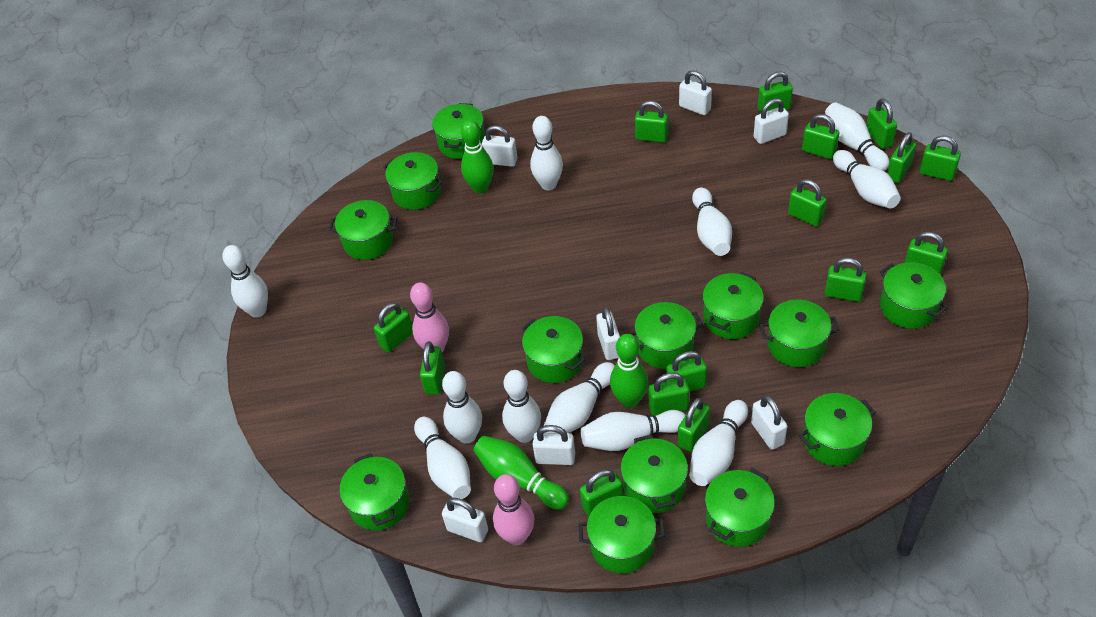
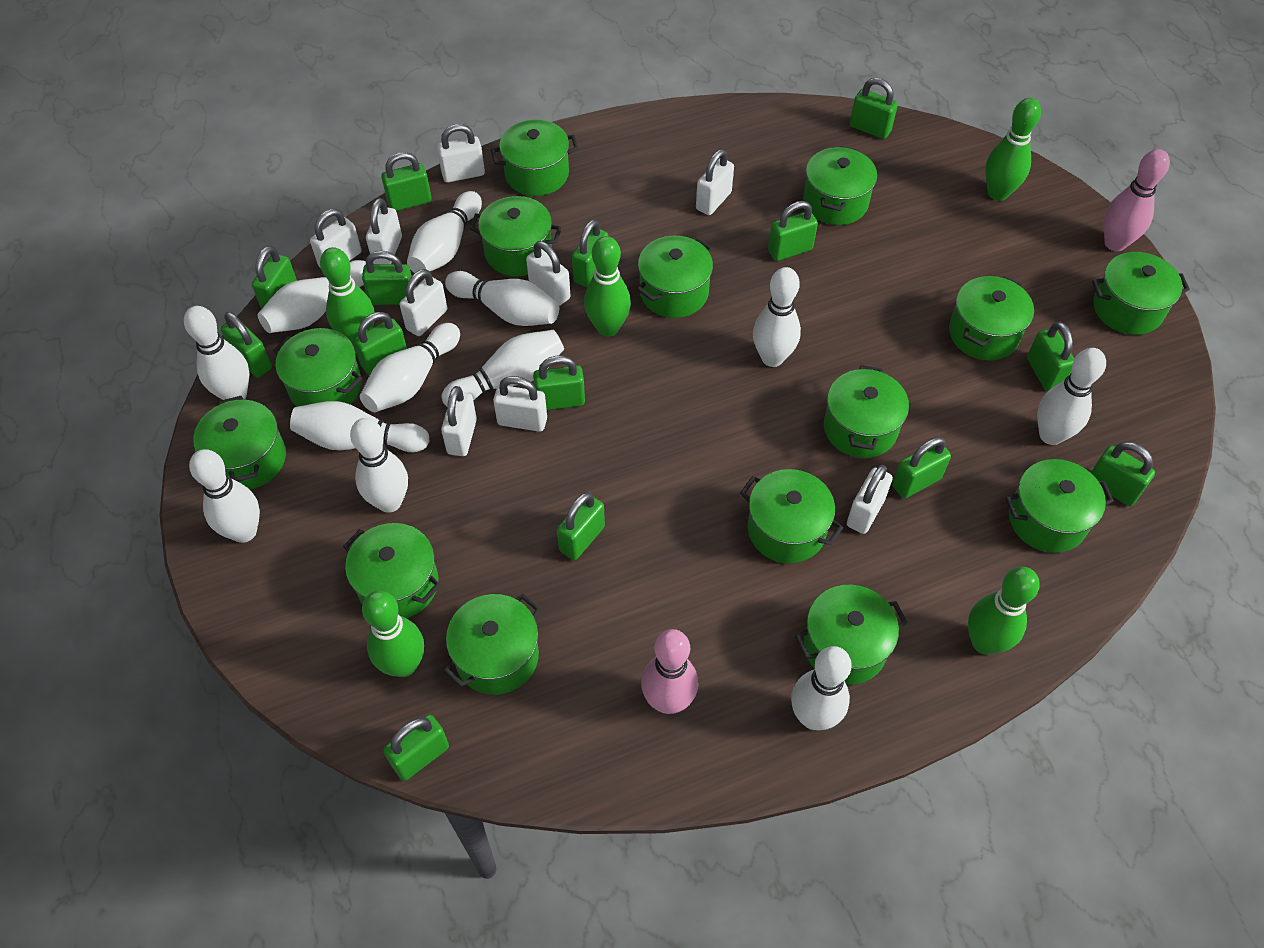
green bowling pin: [461,120,494,194] [473,436,569,510] [610,334,648,408] = 3 -> [320,247,375,346] [362,591,424,677] [584,236,631,337] [968,567,1040,655] [985,98,1041,201] = 5
green padlock: [374,302,413,352] [420,342,445,394] [580,469,623,517] [635,101,668,143] [648,372,689,416] [666,351,707,392] [678,398,710,452] [758,72,793,113] [788,179,827,227] [802,114,839,159] [825,258,867,302] [866,99,897,149] [887,132,916,183] [905,232,948,275] [920,136,961,181] = 15 -> [221,312,272,378] [252,246,297,309] [353,312,407,375] [362,251,412,305] [381,152,432,211] [383,714,449,781] [533,356,585,410] [557,492,605,560] [572,219,608,287] [768,201,818,261] [850,78,898,139] [892,437,951,498] [1027,322,1074,391] [1091,442,1155,506] = 14
green pot: [329,200,397,260] [340,453,409,531] [383,152,443,210] [432,103,485,159] [521,316,585,383] [579,496,665,573] [621,435,688,513] [630,302,703,369] [703,272,764,339] [705,468,775,547] [760,300,839,367] [799,393,876,466] [880,262,948,329] = 13 -> [193,396,286,489] [273,328,362,407] [343,523,441,618] [444,594,541,695] [469,196,562,276] [491,120,579,196] [637,236,713,318] [740,469,843,563] [795,585,908,685] [803,146,877,225] [824,365,909,458] [949,276,1034,360] [1005,459,1114,553] [1092,252,1190,335] = 14
white bowling pin: [223,245,268,318] [414,417,471,499] [442,371,482,444] [502,370,541,443] [530,116,563,190] [544,362,615,433] [581,410,685,451] [690,400,748,486] [692,188,732,256] [825,102,890,171] [833,150,901,209] = 11 -> [184,306,249,400] [189,449,260,543] [258,260,366,333] [290,401,430,452] [350,418,408,513] [360,323,460,412] [407,191,482,273] [442,330,564,406] [445,271,559,326] [753,267,801,367] [791,646,852,730] [1037,348,1106,445] = 12
white padlock: [442,498,488,542] [482,125,517,167] [532,425,575,465] [596,307,620,360] [679,70,712,115] [751,395,787,450] [754,98,789,144] = 7 -> [310,209,362,268] [366,198,402,264] [400,269,447,336] [437,124,485,183] [441,386,477,456] [493,376,547,432] [526,241,570,306] [696,149,734,215] [847,465,893,534] = 9

